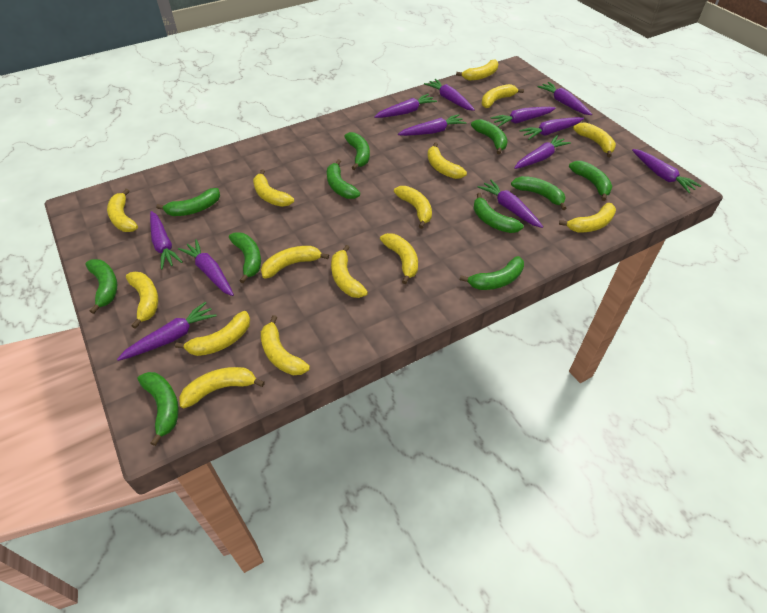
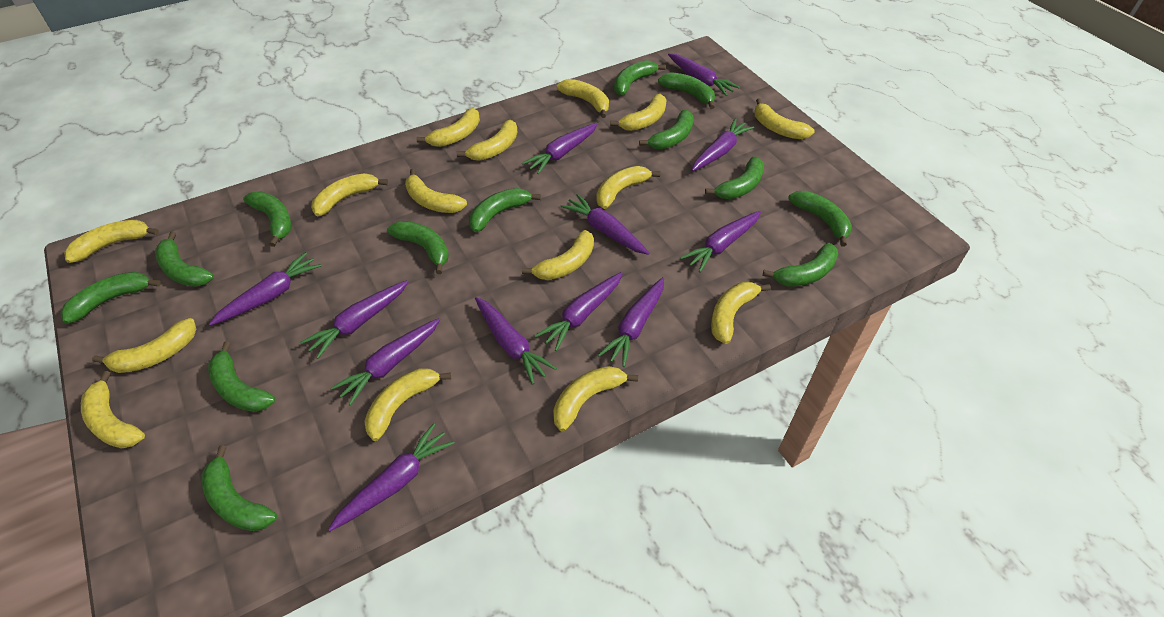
green banana: [85,259,117,314] [138,372,179,446] [156,188,220,216] [229,232,261,283] [327,159,360,199] [344,132,370,170] [460,256,524,290] [471,119,508,154] [474,193,524,233] [511,176,567,210] [569,161,612,201] = 11 -> [61,272,161,324] [155,231,214,287] [201,445,277,531] [208,342,276,412] [243,192,291,247] [387,221,449,274] [469,188,541,233] [614,60,666,95] [639,110,694,149] [658,72,715,109] [705,157,764,199] [763,243,838,287] [788,191,852,247] = 13

